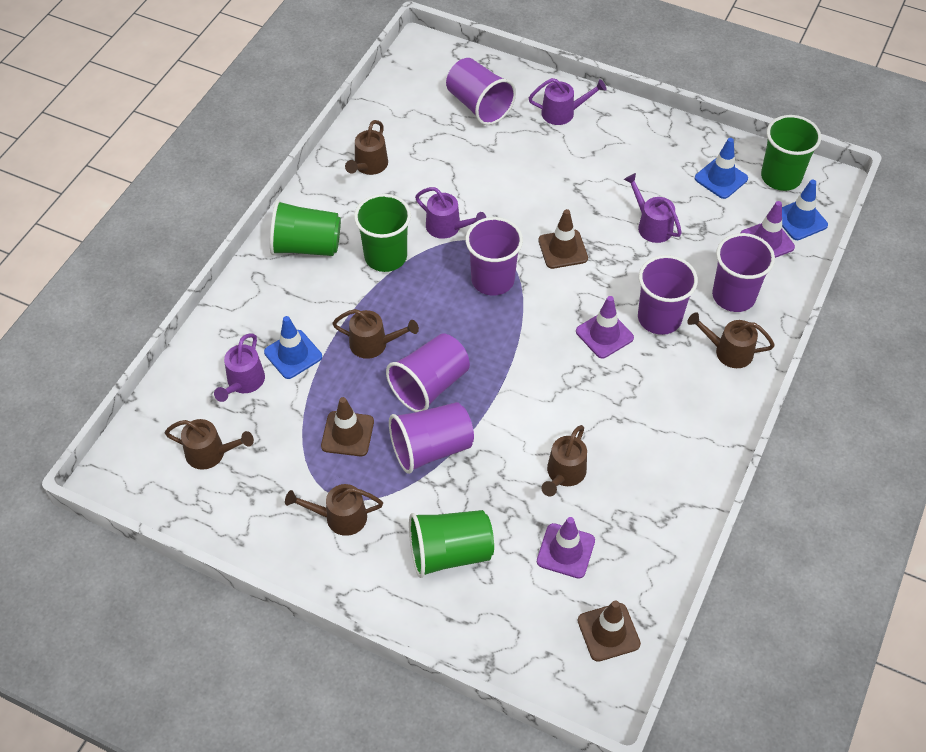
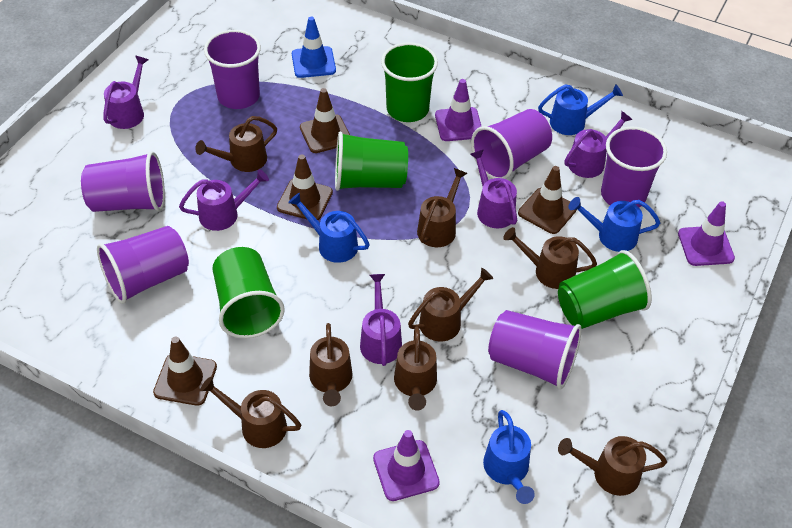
blue traffic cone: [264,316,322,379] [695,138,748,199] [782,180,828,240] = 3 -> [292,17,336,78] = 1
blue watering can: none = 0 -> [288,193,370,263] [483,410,535,504] [538,84,623,135] [569,197,660,252] = 4
brown traffic cone: [321,397,374,456] [538,209,588,269] [578,600,641,662] = 3 -> [153,337,217,406] [277,154,333,220] [300,88,350,153] [518,166,577,234] = 4
brown watering can: [165,419,254,470] [285,484,383,536] [332,309,419,359] [345,120,388,175] [541,425,587,496] [687,312,775,368] = 6 -> [195,116,277,172] [200,377,301,448] [309,323,353,406] [394,327,437,411] [408,268,493,341] [417,168,468,247] [504,227,597,289] [558,436,667,496] = 8
purple watering can: [214,333,265,402] [415,187,486,239] [529,78,607,125] [624,173,682,243] = 4 -> [103,56,148,129] [179,169,269,231] [360,274,402,366] [470,149,517,228] [564,111,633,178] = 5

